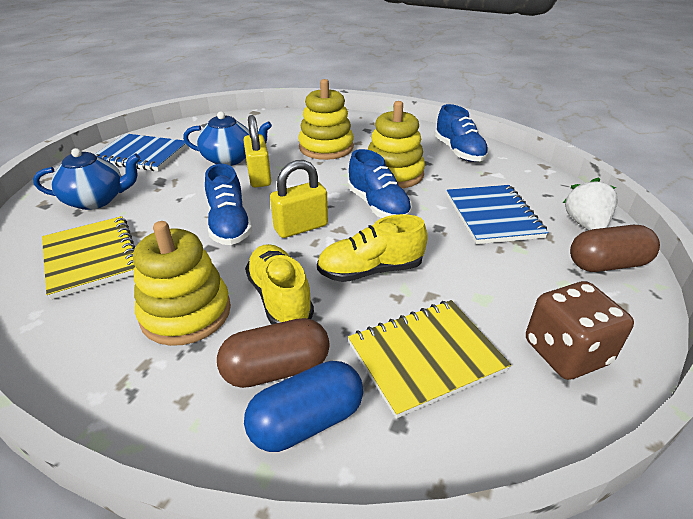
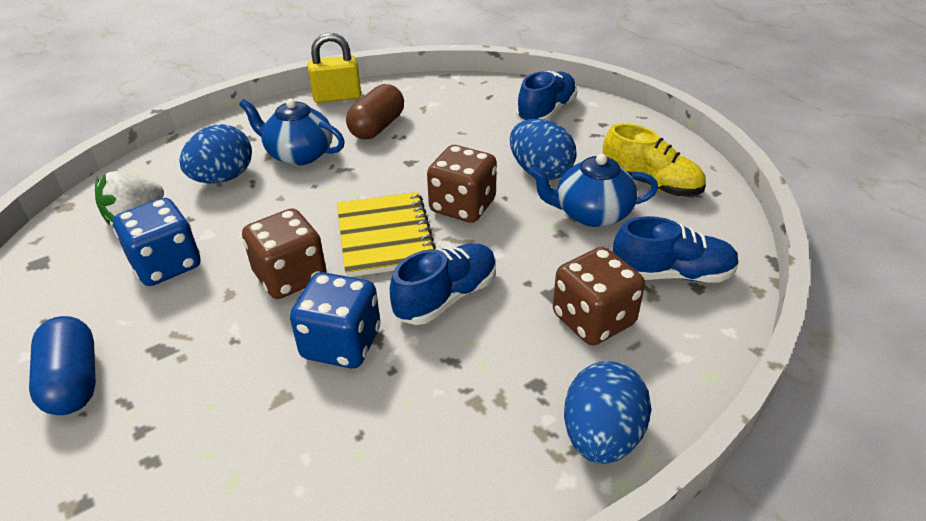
blue dice: none = 0 -> [113,198,201,286] [290,272,380,368] = 2
blue egg: none = 0 -> [179,124,252,184] [510,119,577,180] [564,361,651,464] = 3
blue notebook: [95,133,188,171] [447,185,549,244] = 2 -> none = 0
brown capsule: [217,318,330,388] [570,225,660,272] = 2 -> [346,84,404,139] = 1
brown dice: [526,281,634,380] = 1 -> [242,208,327,299] [427,145,497,223] [553,247,645,345] = 3
yellow notebook: [42,216,135,300] [348,300,511,419] = 2 -> [337,192,436,277] = 1
yellow padlock: [243,115,271,187] [270,160,328,238] = 2 -> [308,33,361,103] = 1
yellow shoe: [245,244,314,325] [317,214,428,282] = 2 -> [603,123,706,196] = 1
yellow stacking toy: [133,221,231,346] [298,79,354,160] [368,101,425,188] = 3 -> none = 0

